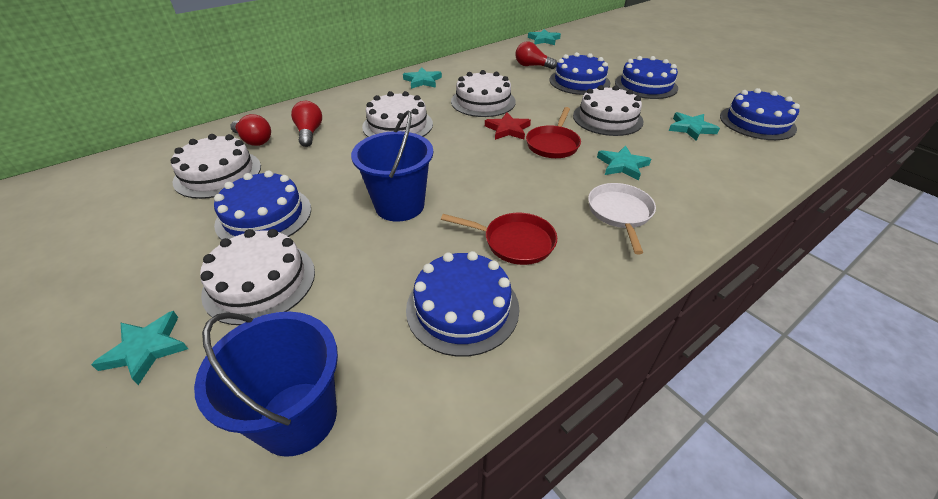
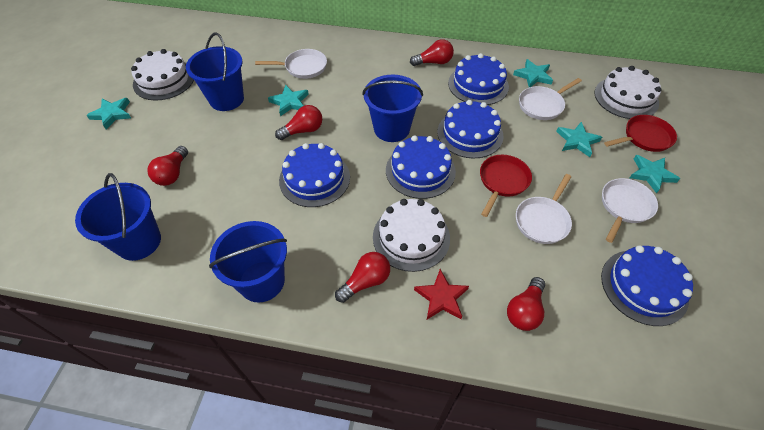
blue bucket: [194,312,338,457] [351,110,433,222] = 2 -> [75,173,161,261] [186,32,244,111] [209,221,287,302] [362,75,423,142] = 4
red light bulb: [230,114,271,146] [291,101,322,147] [516,41,557,69] = 3 -> [147,146,188,186] [275,105,322,140] [335,252,390,303] [410,39,454,66] [507,277,545,331] = 5
white cake: [171,134,261,199] [200,229,315,325] [362,91,433,137] [451,70,516,117] [573,85,643,136] = 5 -> [131,49,194,101] [373,199,450,272] [595,66,662,119] = 3
white pan: [588,183,656,254] = 1 -> [255,49,327,79] [516,174,572,244] [519,78,582,120] [602,178,658,243] = 4

